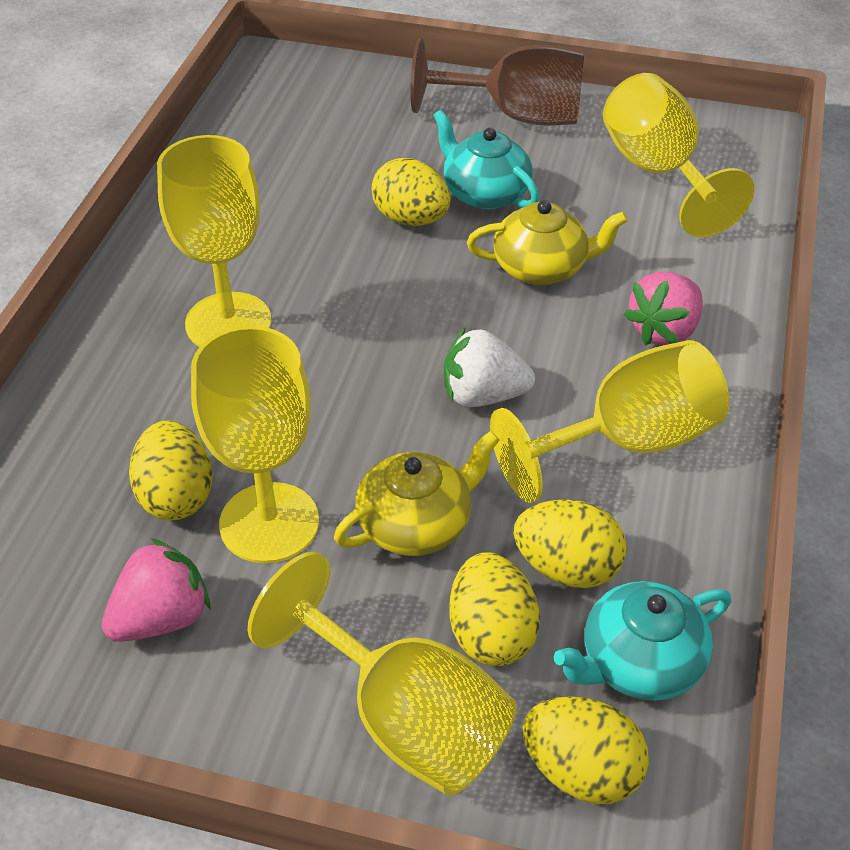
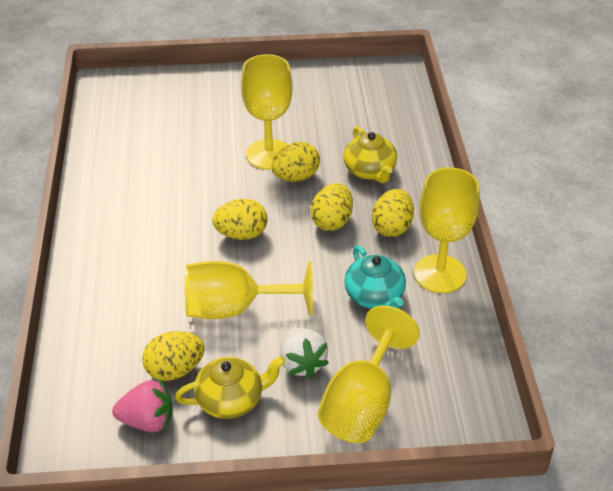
brown goblet: [410,38,584,126] = 1 -> none = 0
pink strawberry: [102,538,210,642] [624,272,703,345] = 2 -> [112,379,173,433] = 1
turquoise teapot: [433,110,540,209] [554,581,731,701] = 2 -> [344,245,406,309] = 1
yellow goblet: [157,135,272,347] [191,326,319,564] [247,552,517,796] [490,340,729,503] [603,73,754,237] = 5 -> [185,261,313,319] [241,54,293,170] [318,305,420,443] [414,167,480,293] = 4

